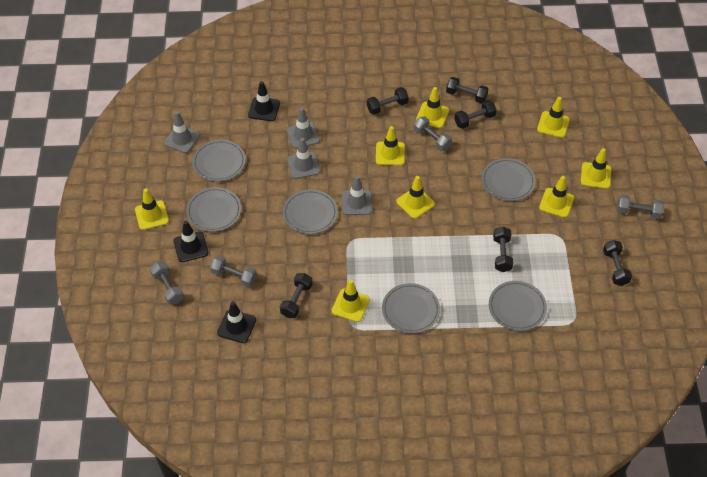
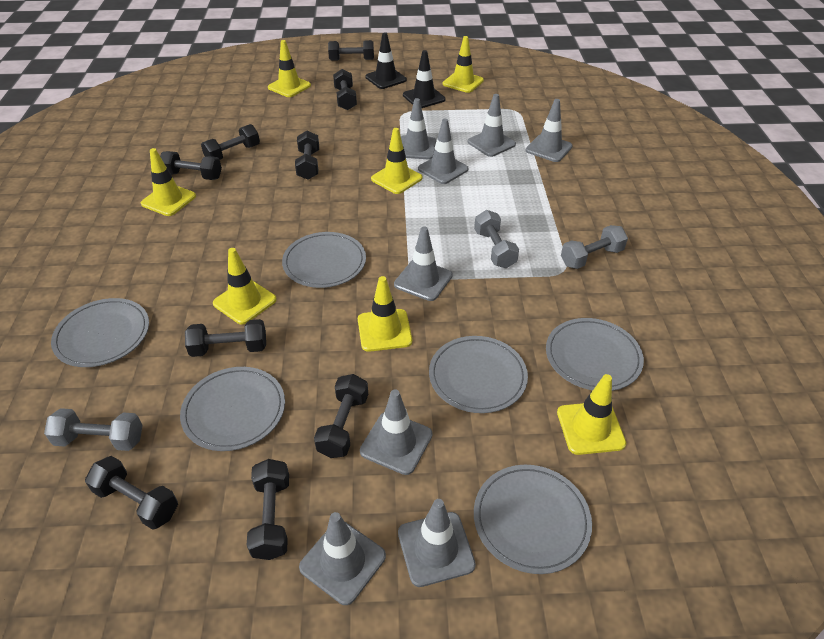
black dumbbell: [280,273,313,318] [367,87,409,115] [446,77,488,103] [455,100,497,129] [493,227,513,272] [603,240,632,286] = 6 -> [85,456,178,530] [160,151,222,180] [185,319,266,357] [201,124,260,160] [247,459,289,560] [295,131,319,180] [314,374,368,458] [328,40,374,61] [333,69,357,110] = 9
black traffic cone: [173,221,209,262] [217,301,256,343] [248,81,280,121] = 3 -> [365,32,407,89] [403,50,446,108] = 2
grey dumbbell: [150,261,184,305] [210,255,257,287] [413,116,452,151] [617,194,664,219] = 4 -> [44,408,142,451] [474,210,519,268] [561,225,628,269] = 3
grey traffic cone: [164,111,200,153] [287,108,320,149] [287,138,320,179] [342,176,372,215] = 4 -> [299,512,386,605] [360,390,432,475] [394,226,453,301] [398,499,476,587] [401,98,437,159] [418,119,469,184] [468,94,516,157] [526,99,573,162] = 8
yellow traffic cone: [135,188,169,230] [332,280,370,322] [376,126,405,166] [396,176,435,219] [416,87,449,128] [537,97,570,138] [539,176,574,218] [581,148,611,189] = 8 -> [141,148,196,216] [213,248,277,325] [268,40,311,97] [358,276,412,352] [371,128,423,194] [443,36,484,93] [557,374,626,455] = 7

